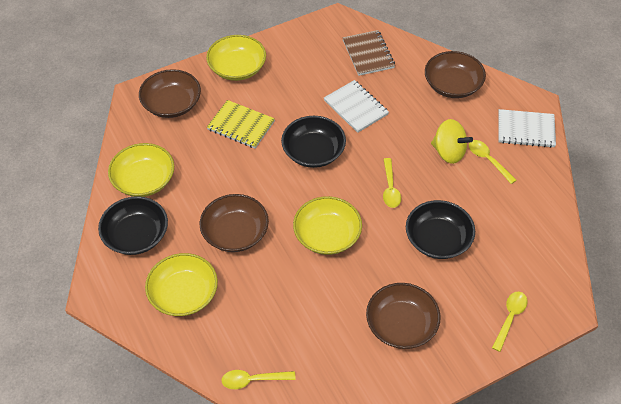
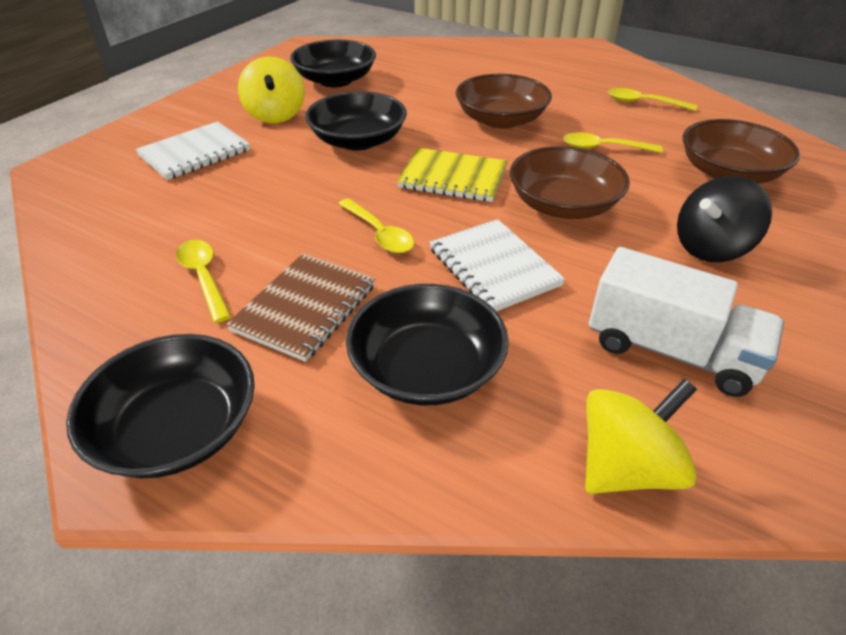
black bowl: [98,196,168,255] [281,116,346,168] [406,200,475,259] = 3 -> [66,334,255,479] [290,39,376,87] [305,91,407,151] [346,284,509,405] = 4
black spinning top: none = 0 -> [677,176,772,262] = 1
brown bowl: [139,69,201,118] [200,194,269,252] [366,283,441,349] [425,51,486,98] = 4 -> [456,74,552,129] [510,146,630,219] [682,119,800,184] = 3
white truck: none = 0 -> [589,247,784,397] = 1
yellow bowl: [108,143,174,197] [145,253,218,316] [206,35,266,81] [293,196,362,255] = 4 -> none = 0
yellow spinning top: [431,119,473,164] = 1 -> [238,57,305,123] [585,379,697,494] = 2

